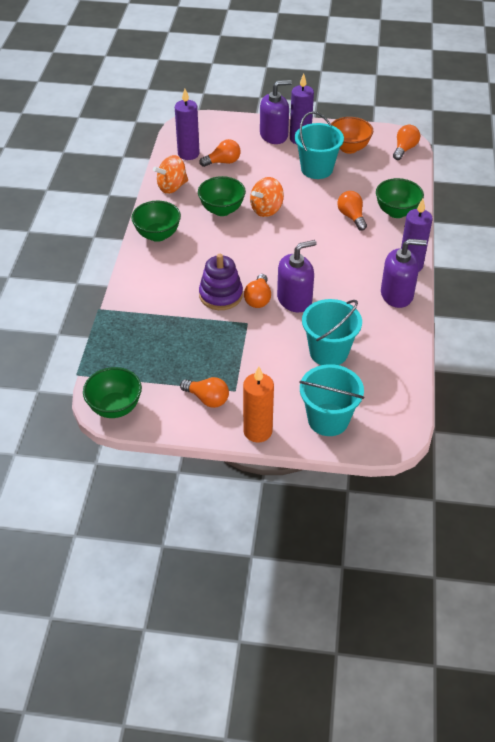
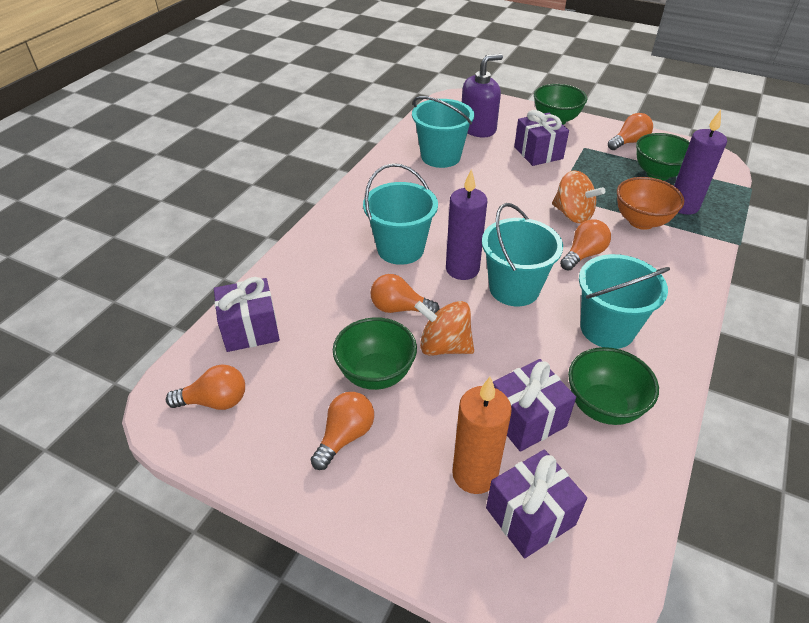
purple candle: [175,89,200,160] [290,73,314,144] [401,199,433,272] = 3 -> [446,169,487,280] [674,110,727,214] = 2
purple gift: none = 0 -> [214,277,280,352] [486,449,587,558] [493,359,576,452] [514,110,569,166] = 4
purple soap dispenser: [260,80,292,144] [277,240,317,312] [381,239,427,308] = 3 -> [462,54,503,138] = 1
purple stacking toy: [199,254,243,310] = 1 -> none = 0
turquoise bucket: [295,112,344,179] [299,364,364,436] [302,299,362,365] = 3 -> [363,163,438,265] [412,96,474,168] [482,203,563,306] [579,254,670,349] = 4

